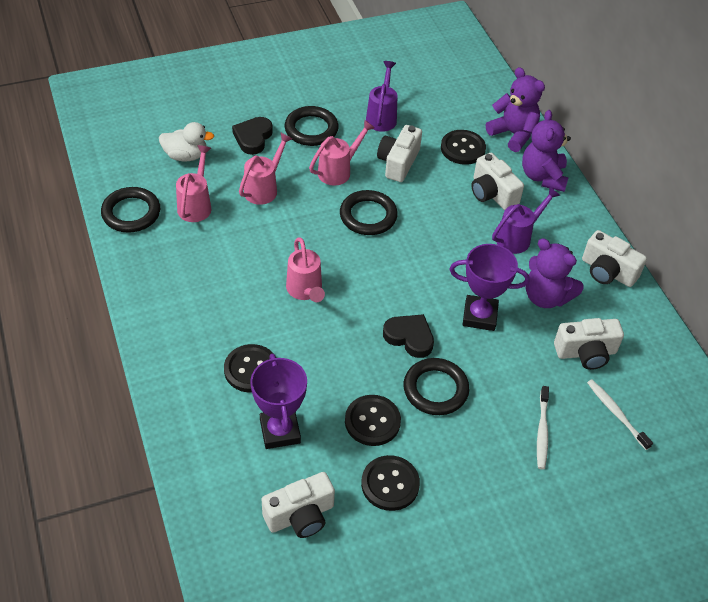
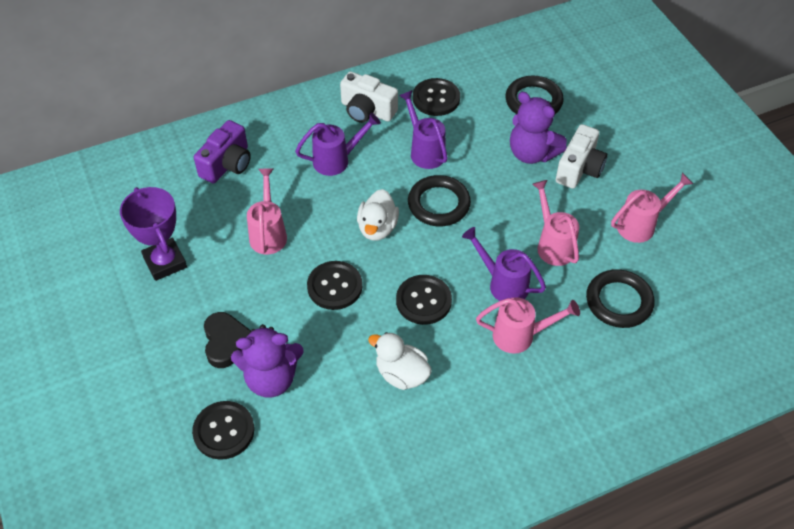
black heart: [232,117,273,155] [383,314,434,358] = 2 -> [204,312,251,368] = 1
black ring: [101,187,160,233] [285,106,339,146] [340,190,398,235] [404,358,469,415] = 4 -> [408,175,471,226] [506,76,564,114] [586,269,655,328] = 3
purple camera: none = 0 -> [194,120,251,184] = 1
purple teddy bear: [486,67,545,152] [522,110,571,192] [526,238,584,308] = 3 -> [231,324,304,398] [510,92,566,164] = 2
purple trophy: [250,354,307,449] [449,244,530,331] = 2 -> [120,187,187,281] = 1
purple watering can: [366,61,397,132] [492,187,561,254] = 2 -> [295,113,381,176] [399,90,448,169] [462,227,546,301] = 3
white camera: [261,472,335,538] [377,125,422,182] [472,153,524,210] [554,318,624,370] [582,230,647,287] = 5 -> [340,71,398,123] [556,124,608,189] = 2
white duck: [159,122,214,161] = 1 -> [357,189,399,241] [368,332,432,390] = 2
white toothbrush: [537,386,549,469] [587,380,653,450] = 2 -> none = 0

